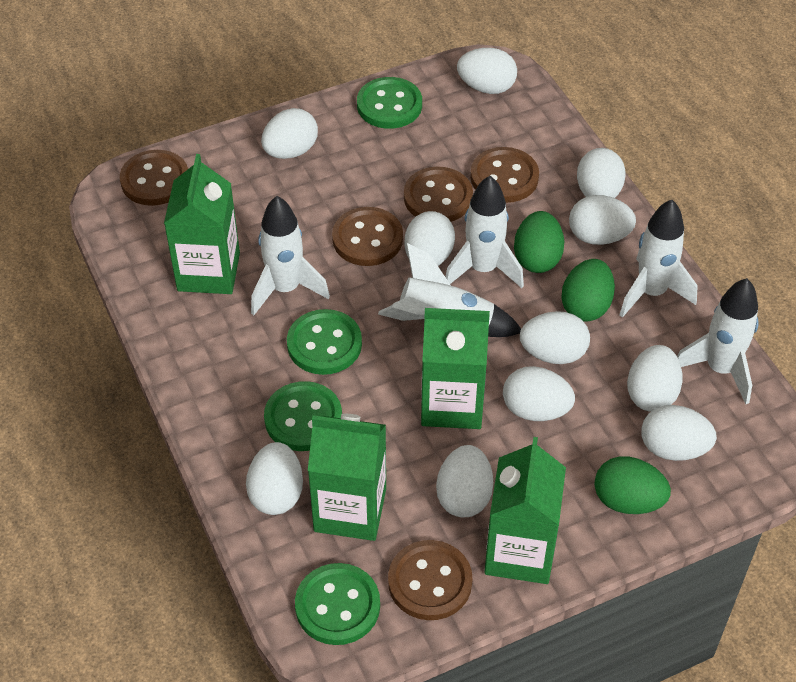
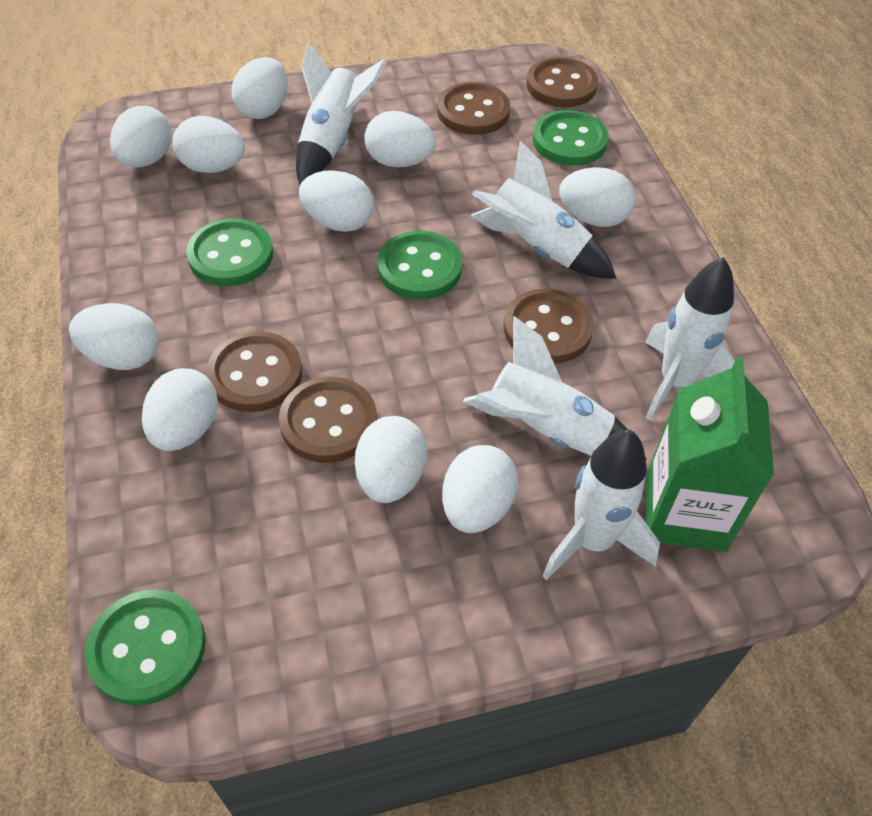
green carton: [164,154,240,294] [308,414,386,541] [421,308,490,429] [484,437,566,584] = 4 -> [646,357,774,552] = 1
green egg: [514,211,564,273] [561,259,615,322] [594,456,671,514] = 3 -> none = 0
white egg: [246,442,303,515] [261,108,318,159] [404,211,455,266] [436,445,493,517] [457,48,517,94] [503,366,575,421] [520,311,590,364] [569,195,636,245] [577,148,626,198] [627,345,683,412] [641,405,717,461] = 11 -> [69,303,159,370] [110,106,172,167] [142,368,218,451] [173,116,245,173] [232,57,288,119] [299,170,374,232] [355,416,427,503] [364,111,436,168] [442,445,518,533] [559,167,636,227] = 10

